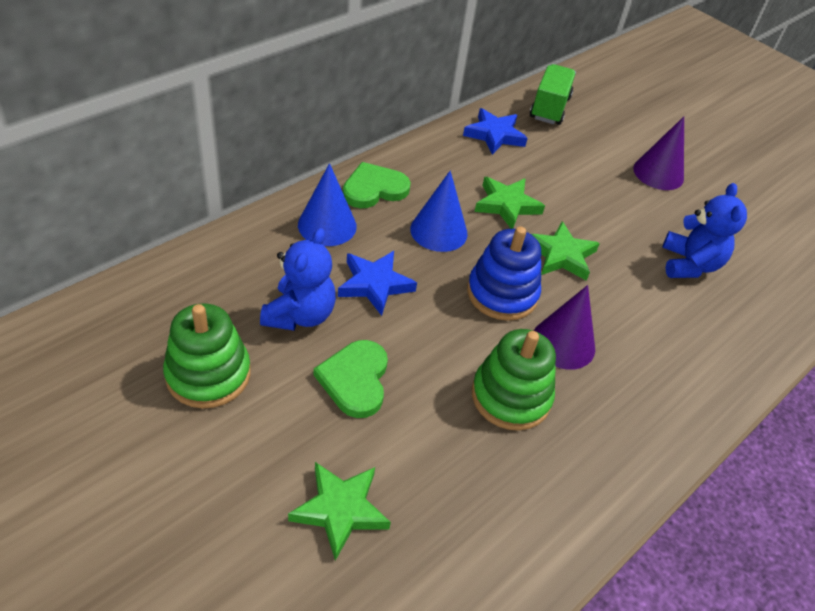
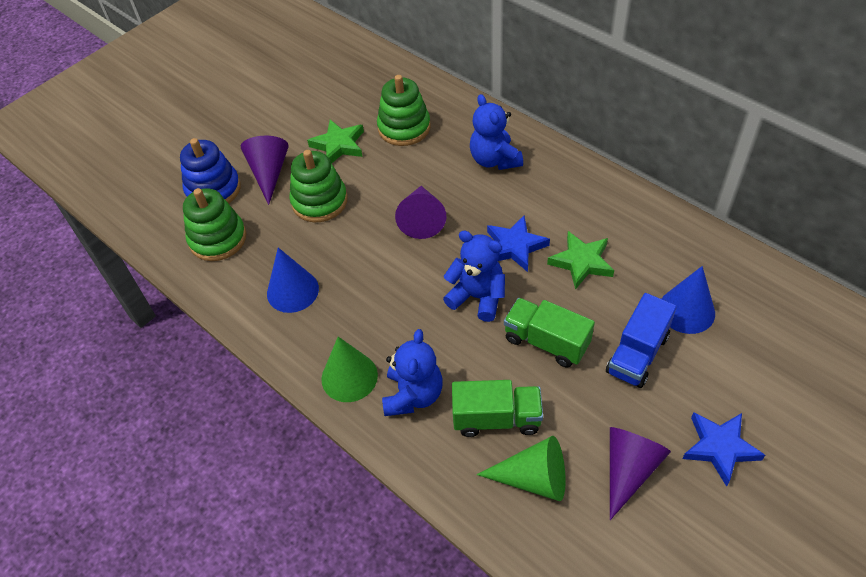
blue teddy bear: [260,228,336,331] [662,183,747,278] = 2 -> [382,329,443,416] [443,231,505,322] [470,94,523,170] = 3
blue truck: none = 0 -> [606,293,677,388] = 1
green cone: none = 0 -> [321,337,378,402] [477,436,566,501] = 2
green heart: [314,340,388,418] [343,162,411,208] = 2 -> none = 0
green stacking toy: [163,303,251,408] [472,329,556,431] = 2 -> [183,188,246,261] [289,150,348,222] [377,75,430,146] = 3
green star: [288,462,391,561] [474,177,545,229] [531,221,600,281] = 3 -> [307,120,364,164] [547,231,614,290] = 2
green truck: [530,64,576,125] = 1 -> [452,380,543,437] [504,298,595,368] = 2
purple cone: [534,285,595,370] [633,117,684,190] = 2 -> [241,136,289,205] [395,186,447,239] [610,427,671,520] = 3

